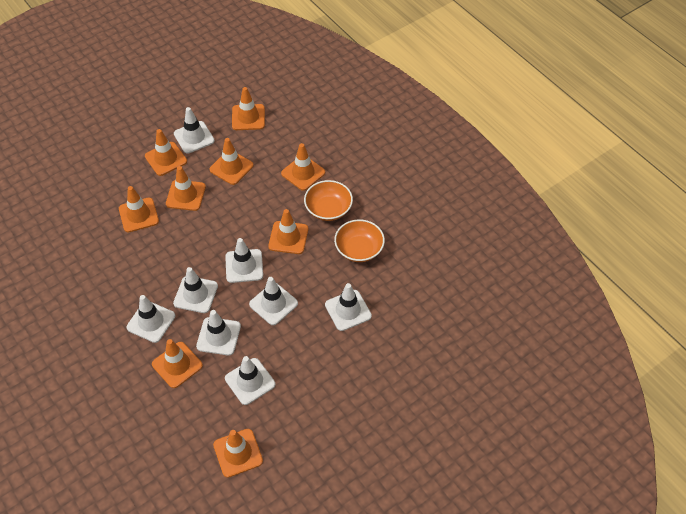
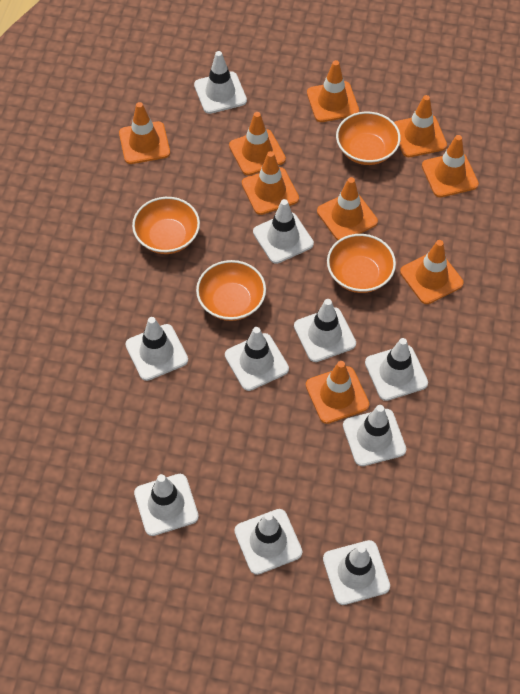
orange bowl: [304,180,353,221] [334,219,385,262] = 2 -> [132,197,200,254] [196,260,266,321] [327,234,396,293] [336,111,401,165] = 4
white traffic cone: [126,295,175,343] [173,267,218,313] [174,107,215,154] [196,310,241,356] [225,238,263,283] [225,356,275,405] [249,277,298,325] [325,283,372,331] = 8 -> [125,317,188,381] [134,474,199,536] [194,51,247,114] [225,327,289,391] [234,509,303,575] [253,199,314,264] [294,299,356,362] [323,540,390,605] [343,405,406,466] [365,338,428,401] = 10

